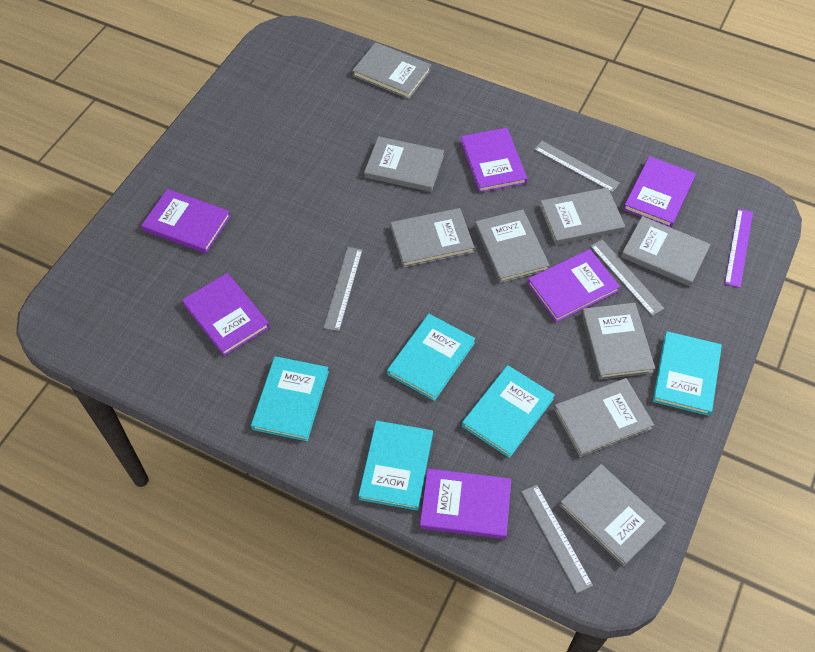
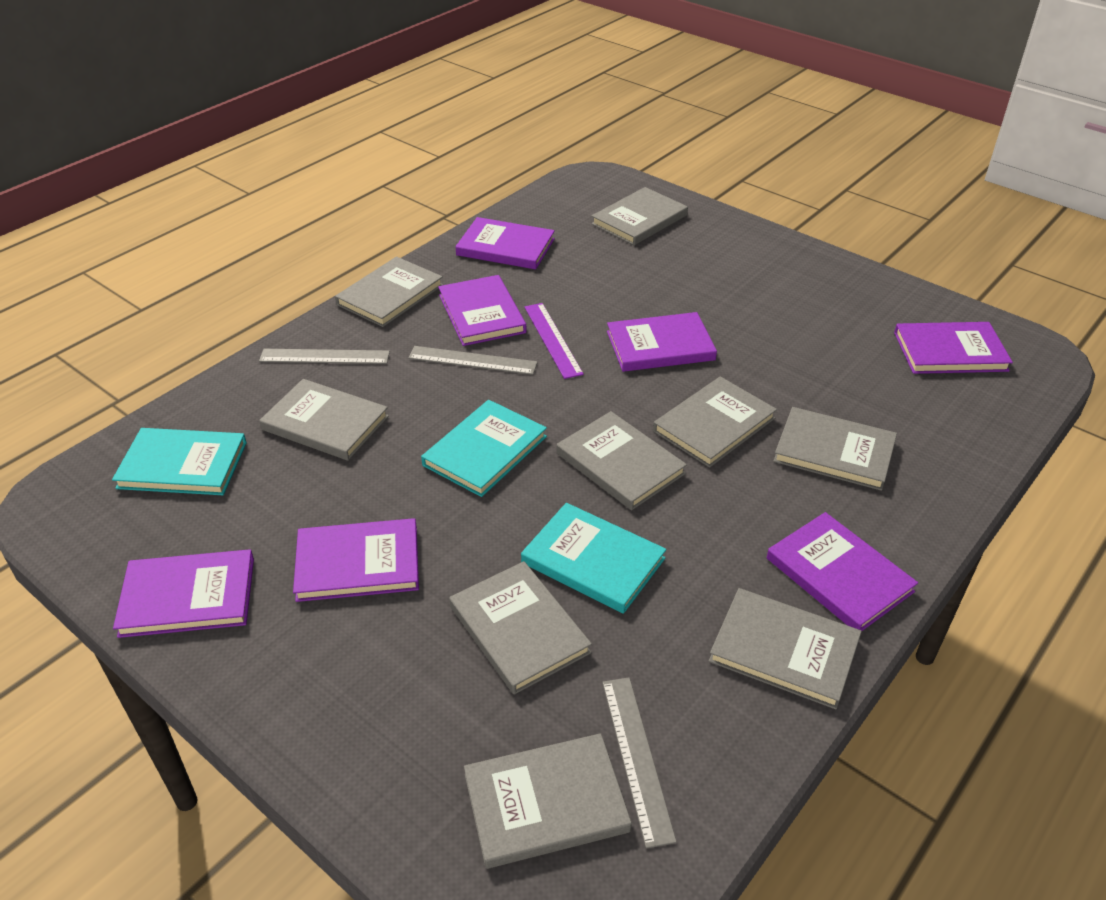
grey ruler: [324,247,362,331] [521,485,593,593] [534,141,620,192] [590,239,664,316] = 4 -> [259,349,390,364] [408,346,538,375] [602,677,677,848] = 3
purple book: [141,189,231,254] [182,273,270,356] [420,468,511,539] [461,128,528,193] [527,249,620,322] [623,156,696,228] = 6 -> [113,549,254,638] [293,518,419,602] [438,275,526,346] [455,217,555,270] [607,312,717,372] [767,512,918,631] [894,322,1013,374] = 7
turquoise book: [251,356,329,441] [359,420,433,510] [387,314,476,401] [462,365,555,458] [653,331,722,416] = 5 -> [112,428,247,495] [421,400,547,497] [521,503,666,614] = 3

